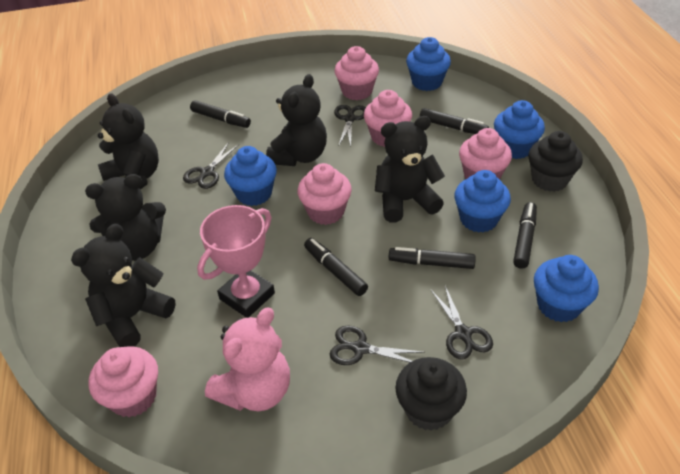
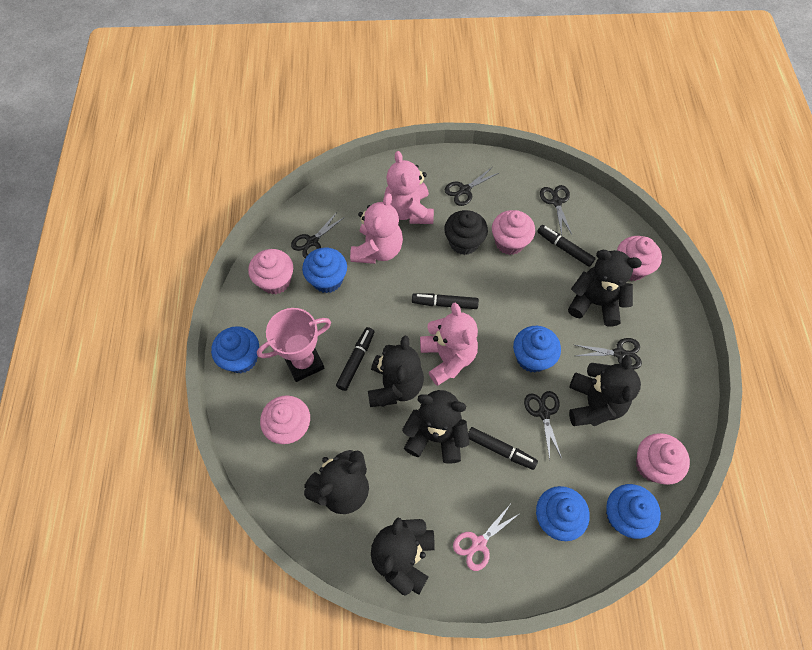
black cupcake: [395,357,467,431] [528,131,583,192] = 2 -> [444,210,488,255] = 1
black marker: [190,100,251,128] [304,238,368,296] [389,247,476,269] [420,108,489,134] [513,202,537,269] = 5 -> [336,327,375,391] [412,293,479,309] [468,427,538,470] [537,225,596,267] = 4
black scissors: [183,142,239,189] [330,326,425,365] [334,105,366,147] [431,286,493,359] = 4 -> [291,212,345,258] [445,167,499,206] [524,391,562,459] [540,185,572,235] [575,338,642,370] = 5
black teddy bear: [71,224,175,347] [85,174,166,261] [98,93,159,190] [266,74,327,166] [375,116,445,223] = 5 -> [304,450,369,514] [368,335,424,407] [371,518,435,596] [402,390,469,464] [568,250,642,327] [569,355,641,426] = 6
pink scissors: none = 0 -> [453,505,519,571] = 1
pink teddy bear: [205,307,290,411] = 1 -> [350,193,403,264] [384,151,434,224] [420,303,478,386] = 3

